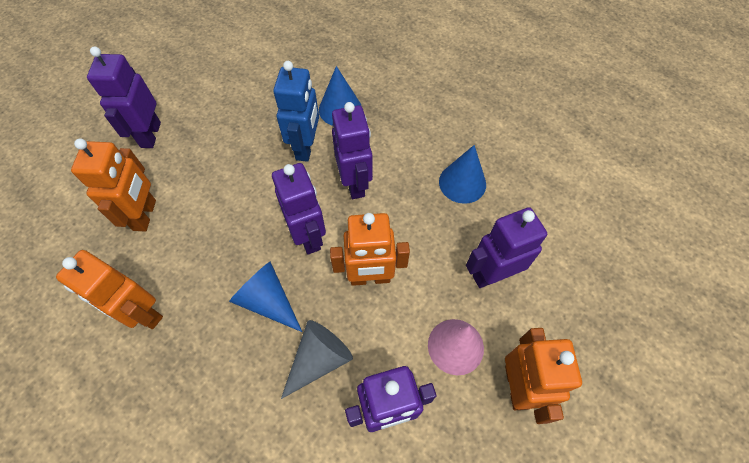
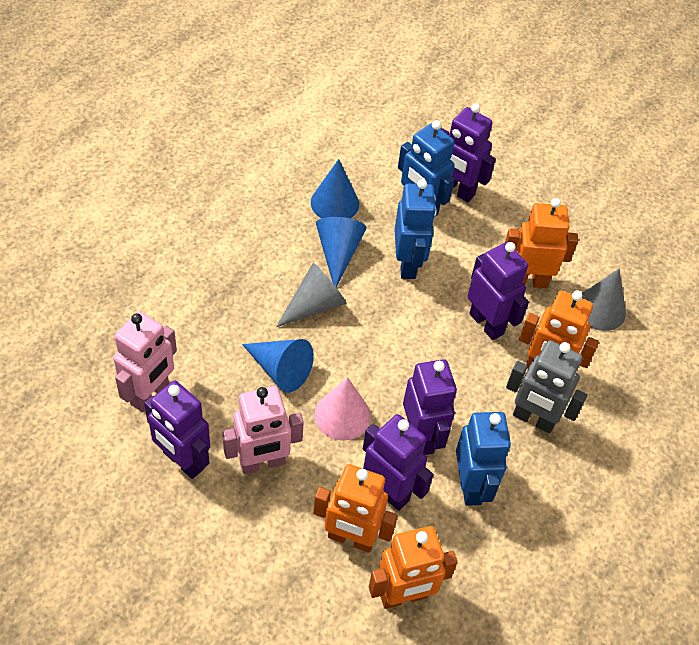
blue robot: [273,61,319,162] = 1 -> [394,179,437,279] [398,120,455,217] [456,412,511,506] = 3
grey cone: [281,320,353,399] = 1 -> [276,263,347,327] [582,269,626,331] = 2
grey robot: none = 0 -> [506,340,587,433] = 1
pink robot: none = 0 -> [113,311,177,412] [222,386,304,474] = 2

